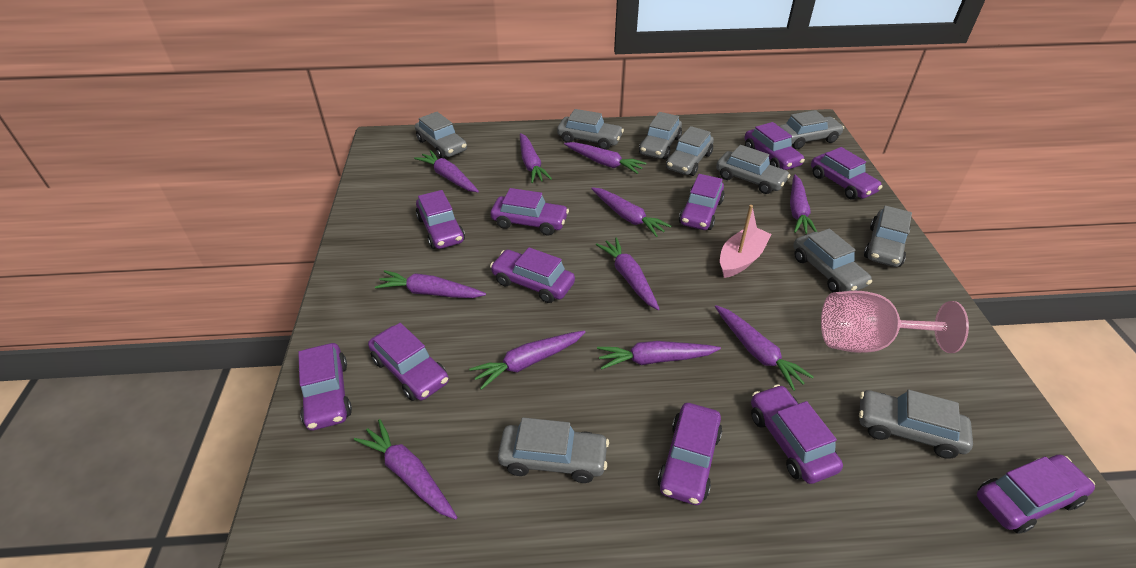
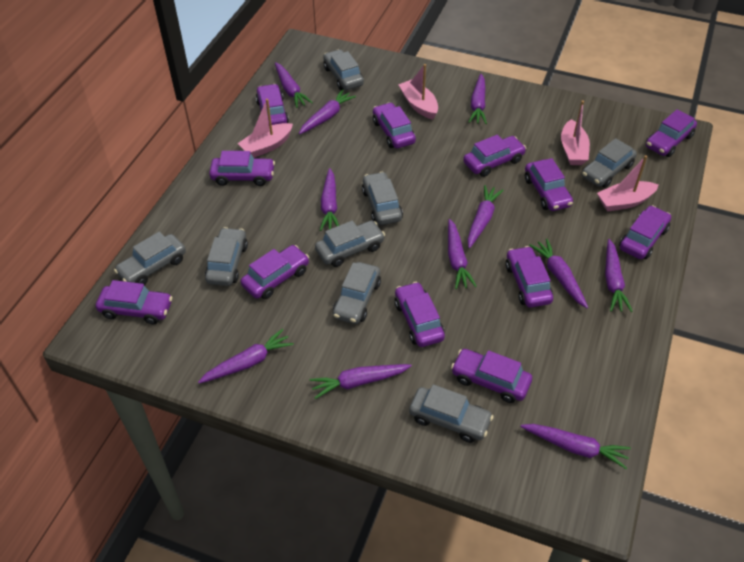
grey car: [415,112,467,158] [498,418,609,483] [557,109,624,150] [639,112,682,159] [666,126,714,176] [716,145,790,194] [779,110,844,149] [793,229,872,292] [859,390,973,459] [864,206,912,267] = 10 -> [114,232,186,285] [205,227,248,286] [315,220,385,267] [323,49,364,90] [333,262,381,324] [362,172,403,225] [409,384,493,443] [582,138,637,188] = 8
pink boat: [720,205,772,278] = 1 -> [237,99,293,158] [398,64,438,120] [561,100,590,165] [597,155,659,212] = 4
pink goblet: [821,291,969,353] = 1 -> none = 0
purple car: [298,343,352,430] [368,323,449,401] [416,190,465,249] [490,247,575,303] [491,188,569,235] [657,403,722,505] [679,174,725,230] [745,122,805,170] [751,384,843,484] [811,147,882,200] [977,455,1095,534] = 11 -> [96,280,172,324] [209,151,275,186] [241,245,309,299] [256,84,289,125] [373,102,416,148] [395,282,445,347] [451,349,532,403] [463,135,526,177] [506,246,553,307] [525,158,573,211] [619,205,671,259] [646,109,697,157] = 12

